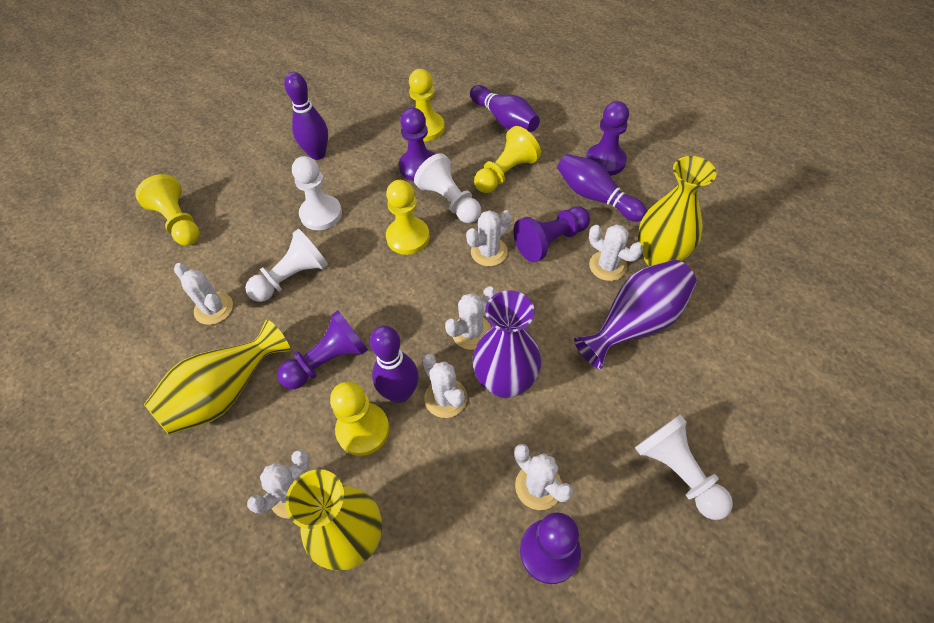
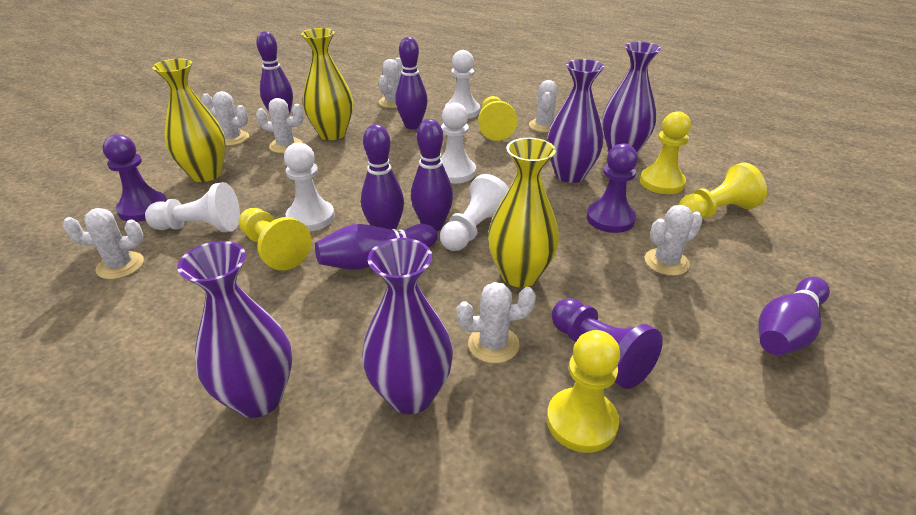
purple bowling pin: [284,72,328,160] [370,326,419,403] [470,85,540,132] [557,154,647,222] = 4 -> [256,31,293,114] [315,224,438,270] [361,124,404,230] [395,37,428,129] [411,119,453,231] [758,277,830,355] = 6
purple pawn: [277,310,368,389] [399,108,435,181] [513,206,590,262] [520,513,581,584] [586,101,629,176] = 5 -> [103,134,167,222] [552,298,663,389] [587,143,638,233] = 3
purple vase: [472,290,541,398] [574,260,697,369] = 2 -> [177,241,292,418] [362,238,453,414] [547,59,604,183] [602,42,661,154] = 4
white pawn: [245,229,328,302] [292,156,342,230] [414,153,481,223] [635,414,733,520] = 4 -> [145,182,240,232] [284,142,335,231] [440,174,509,251] [441,102,476,184] [445,50,480,119] = 5

